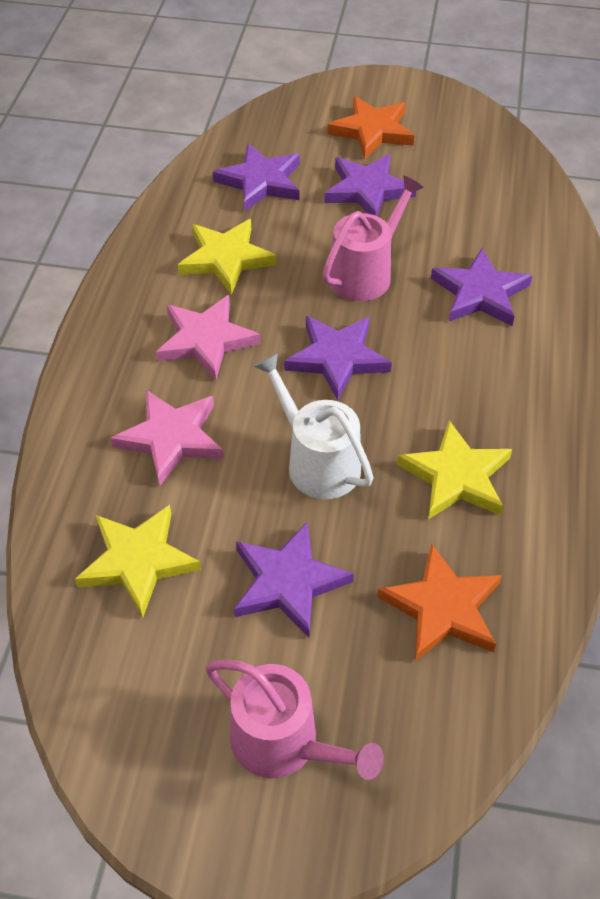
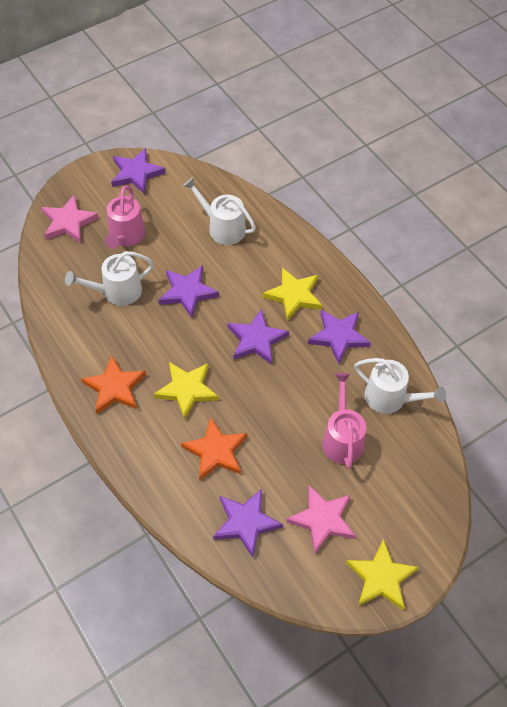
white watering can: [254,353,374,499] = 1 -> [65,251,154,306] [183,177,256,245] [354,358,446,414] = 3

